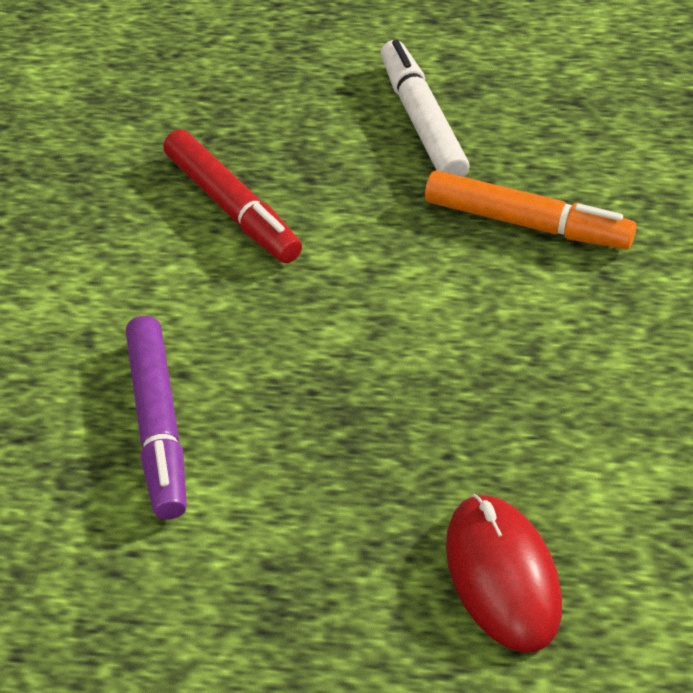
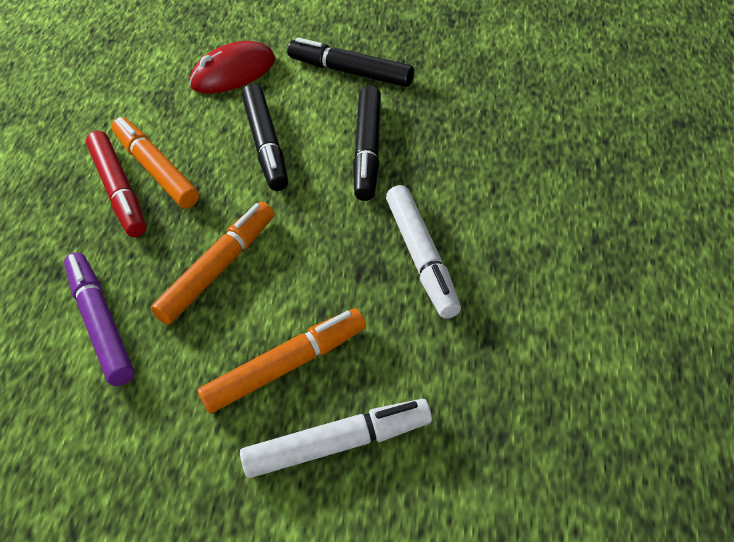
black marker: none = 0 -> [242,84,288,191] [287,38,414,87] [353,86,381,201] = 3
orange marker: [425,170,637,249] = 1 -> [111,117,199,208] [151,202,274,325] [197,308,366,413] = 3
white marker: [381,40,470,177] = 1 -> [240,399,432,478] [386,185,461,319] = 2

